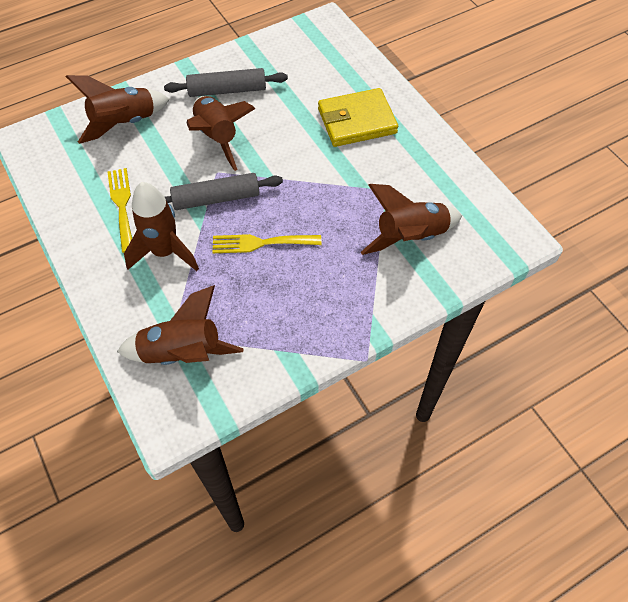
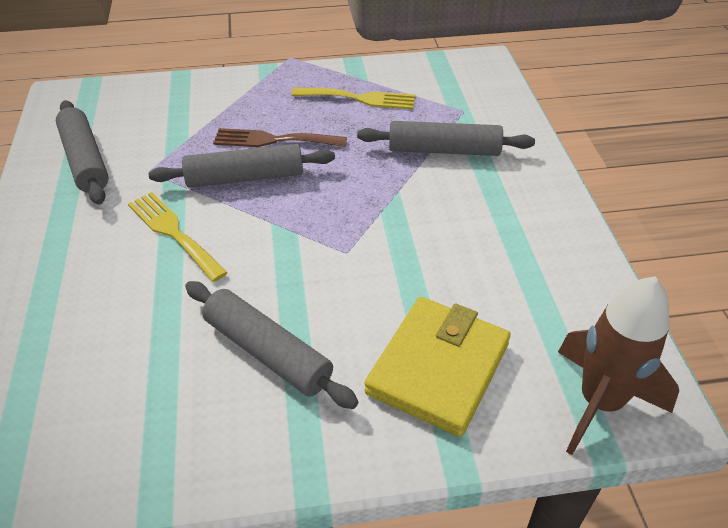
brown fork: none = 0 -> [213,128,347,147] = 1
brown rocket: [66,75,170,144] [117,285,243,365] [124,182,199,271] [187,96,256,171] [361,184,462,255] = 5 -> [558,276,679,455] = 1
grey rolling pin: [164,68,288,97] [165,173,283,210] = 2 -> [56,100,109,205] [149,144,335,188] [185,281,358,409] [357,121,535,156] = 4

